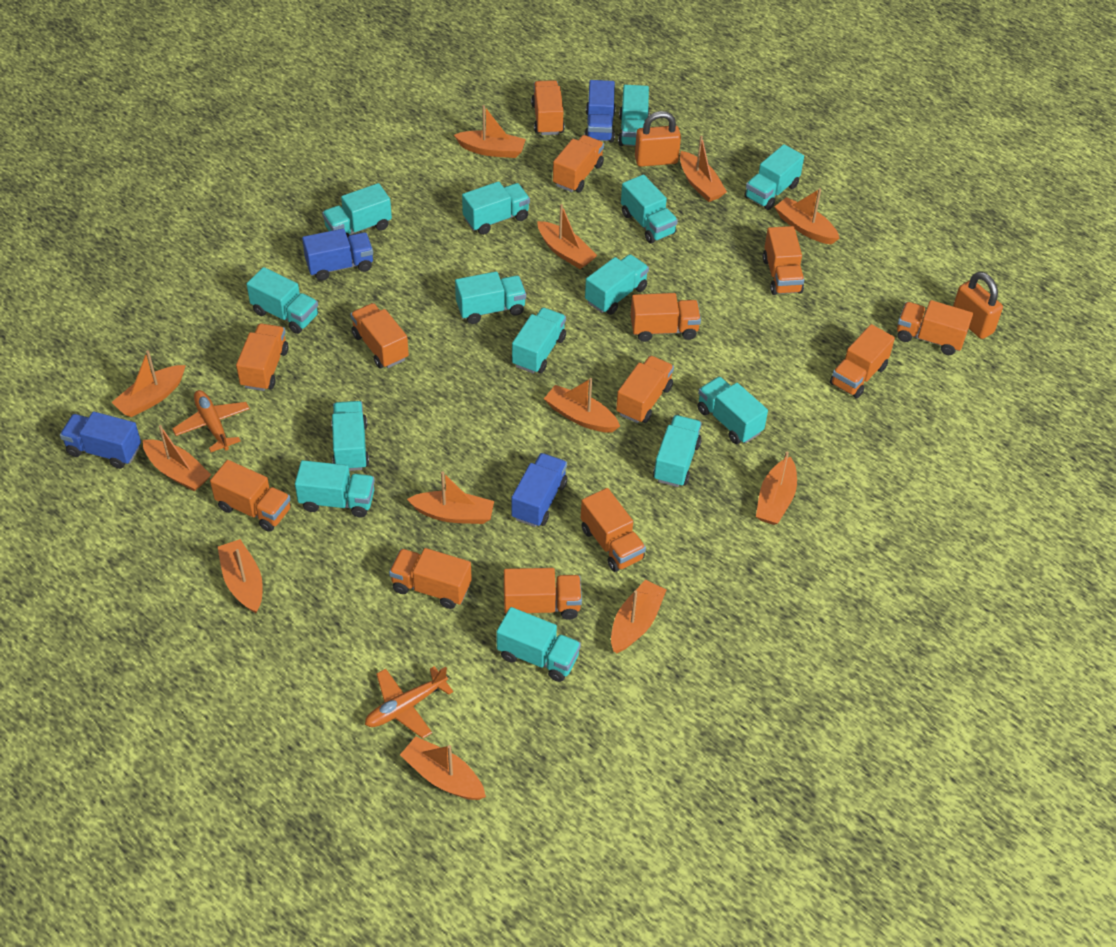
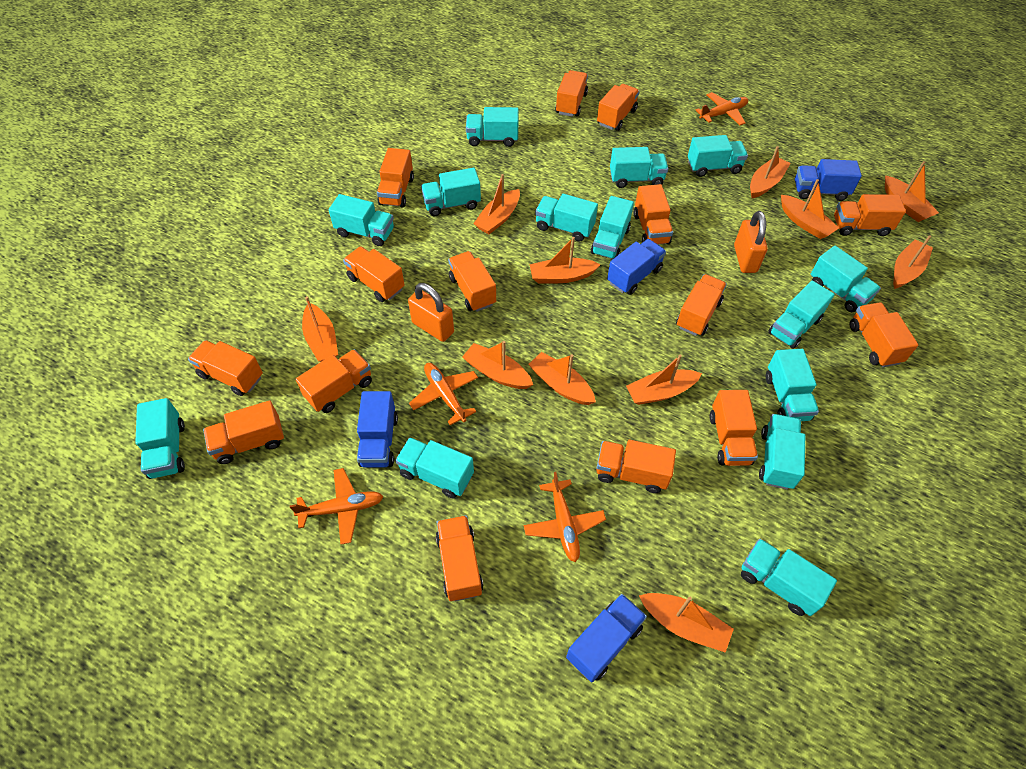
orange boat: [111,350,186,417] [143,425,211,491] [218,539,263,613] [400,736,486,800] [407,471,494,524] [454,105,526,158] [537,204,597,269] [544,378,620,432] [611,580,666,653] [680,136,727,202] [756,452,797,525] [774,188,840,245] = 12 -> [302,296,338,362] [462,341,533,389] [473,174,520,234] [528,352,596,405] [530,237,601,284] [626,354,702,405] [639,593,734,653] [750,146,791,199] [781,179,839,239] [885,161,939,222] [893,235,933,289] = 11
orange plane: [172,390,250,452] [365,666,453,739] = 2 -> [290,468,384,545] [409,363,478,425] [524,472,606,562] [696,92,748,125] = 4
orange truck: [210,460,291,532] [236,323,289,391] [350,303,409,368] [389,548,472,609] [504,568,582,620] [531,80,565,135] [553,135,604,193] [581,488,646,572] [616,356,674,423] [630,293,701,342] [763,226,804,295] [830,324,895,398] [897,300,973,355] = 13 -> [188,340,263,396] [203,401,284,464] [296,349,372,413] [343,246,405,302] [377,148,414,208] [436,515,484,601] [448,251,496,312] [555,70,588,117] [596,440,676,493] [597,84,640,131] [634,184,673,244] [676,274,727,336] [710,390,758,466] [834,194,906,236] [850,302,918,367] = 15

